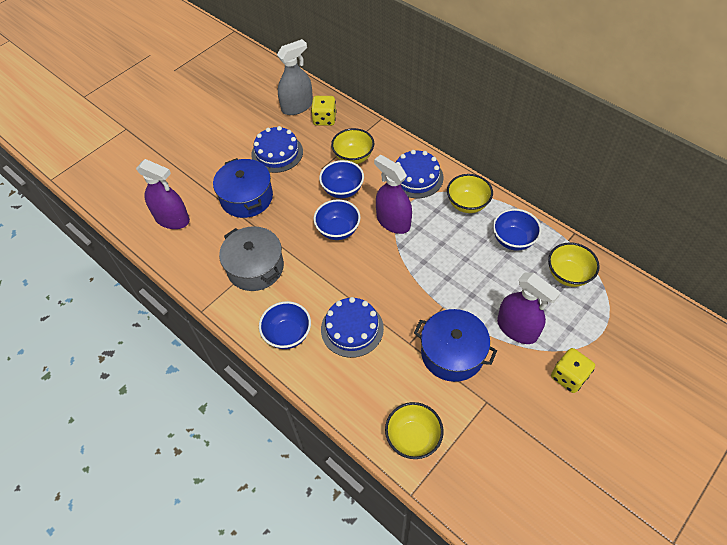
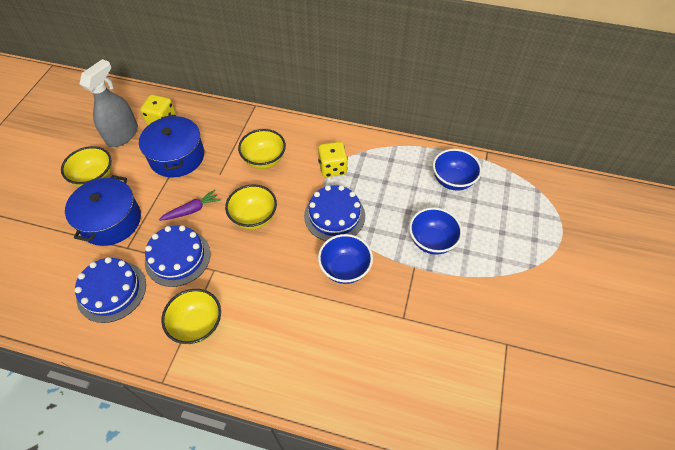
blue bowl: [259,301,311,349] [314,199,361,240] [319,160,364,198] [493,209,542,251] = 4 -> [318,234,373,284] [409,207,463,255] [433,149,482,191] = 3
grey pot: [219,226,284,291] = 1 -> none = 0
purple carrot: none = 0 -> [159,190,220,221] = 1
purple spray bottle: [136,159,190,229] [374,155,412,234] [497,273,561,344] = 3 -> none = 0

